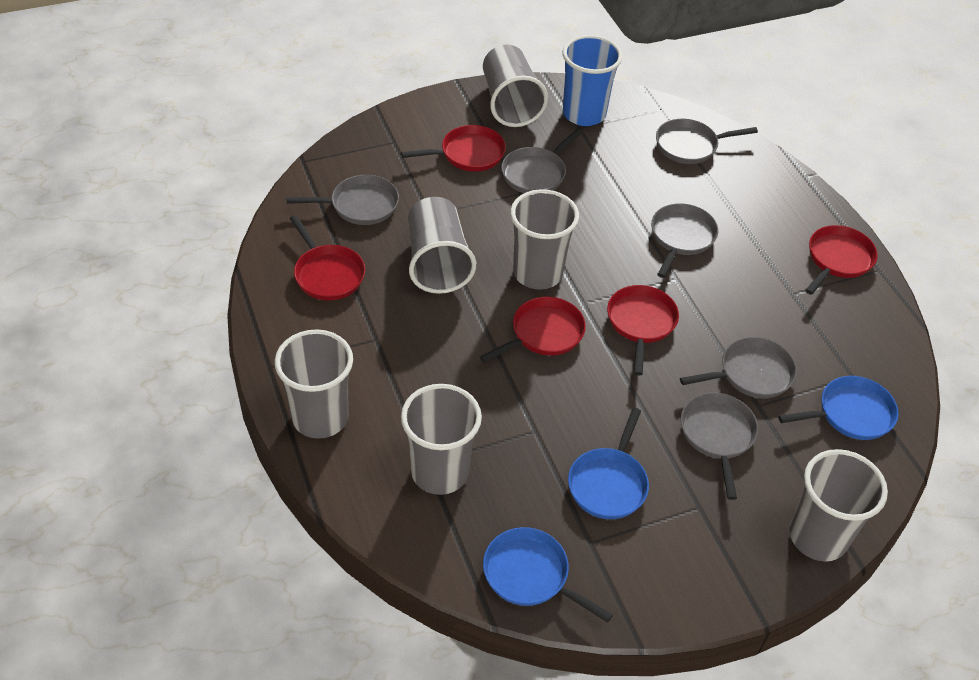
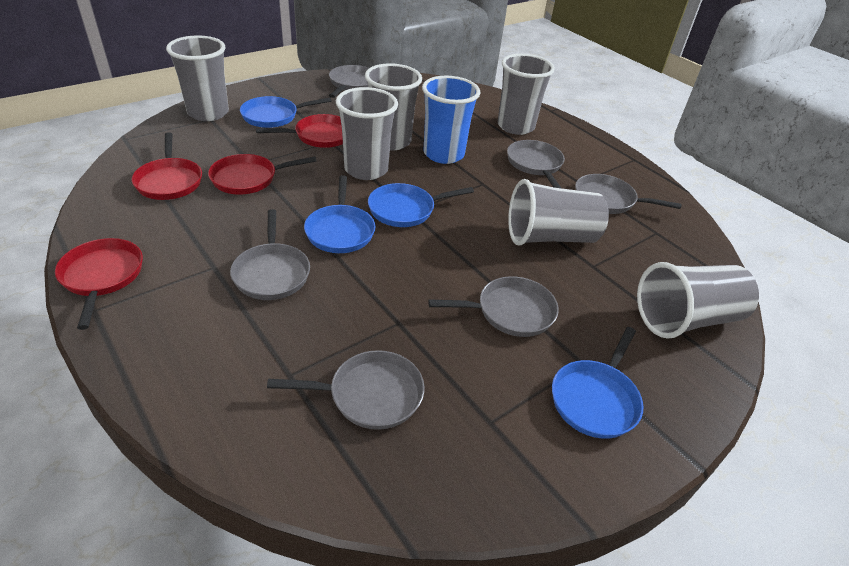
blue pan: [483,527,613,623] [568,408,649,519] [778,376,898,440] = 3 -> [240,96,332,128] [304,175,376,253] [368,183,474,227] [552,327,643,439] = 4
red pan: [290,215,365,300] [401,125,506,172] [480,297,586,363] [607,285,679,376] [805,225,878,295] = 5 -> [55,238,143,330] [132,132,202,200] [208,154,317,195] [256,114,343,148] = 4

